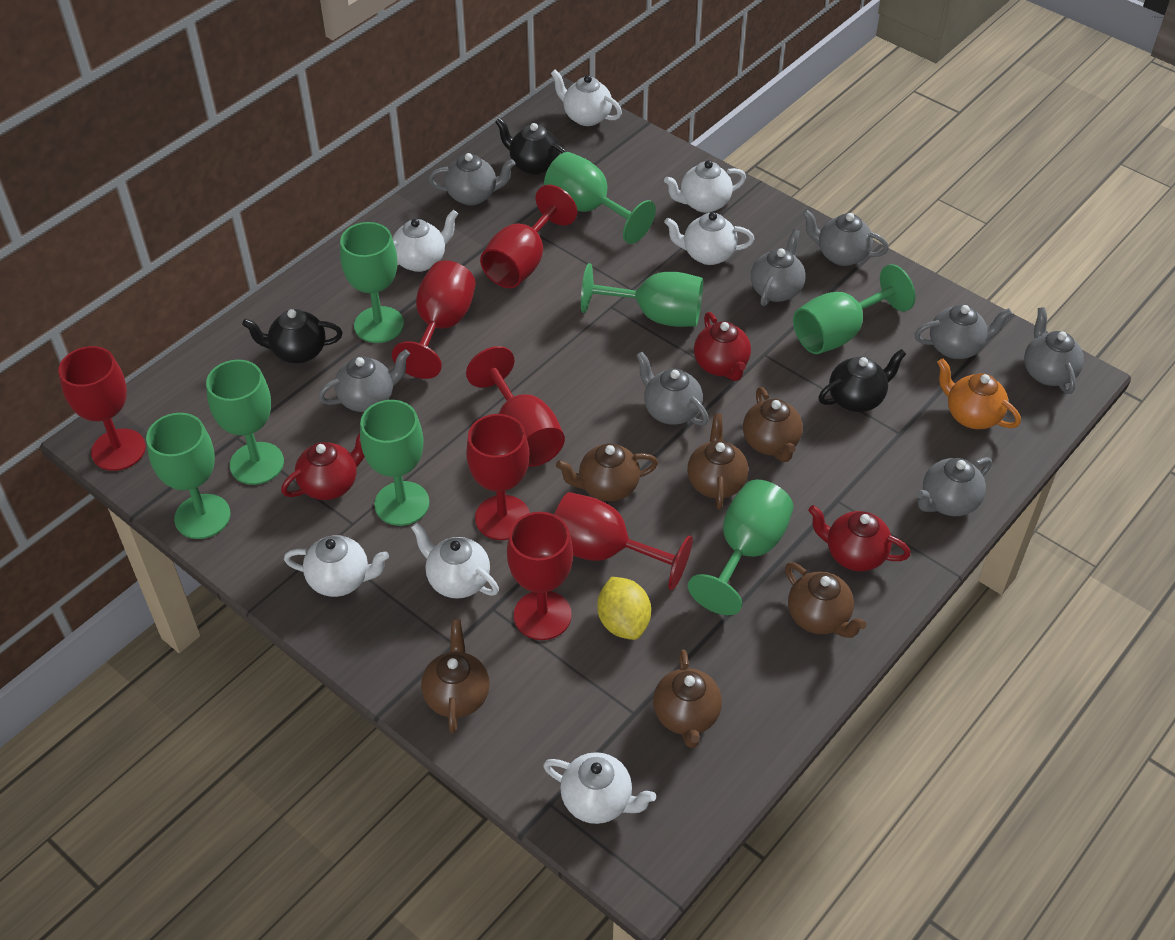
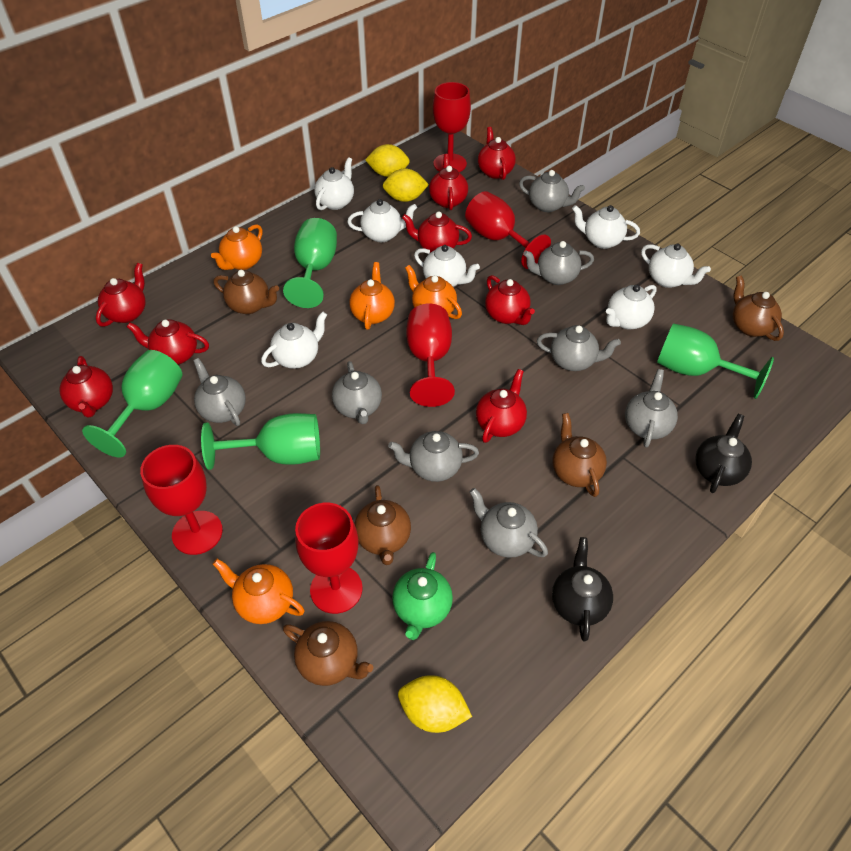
black teapot: [242,309,342,363] [495,118,566,175] [819,349,906,412] = 3 -> [552,537,613,642] [695,414,752,493] = 2
brown teapot: [421,619,490,733] [556,443,658,501] [653,649,722,748] [687,413,749,510] [743,387,803,462] [785,562,866,638] = 6 -> [214,270,279,314] [283,621,373,686] [354,485,411,565] [552,413,607,497] [733,275,784,341] = 5
green goblet: [146,413,231,539] [206,360,284,485] [340,222,404,343] [360,400,430,526] [544,152,656,244] [581,263,703,327] [688,480,794,615] [793,264,915,354] = 8 -> [82,350,182,458] [201,413,320,470] [283,218,337,308] [657,323,774,399] = 4
green teapot: none = 0 -> [392,552,453,640] = 1
orange teapot: [937,358,1021,429] = 1 -> [211,224,263,270] [213,559,305,624] [349,262,395,330] [405,265,462,319] = 4
red goblet: [58,346,146,471] [392,260,476,379] [466,346,565,467] [466,414,530,540] [480,185,577,288] [507,512,573,640] [554,492,693,590] = 7 -> [140,445,223,555] [295,503,363,614] [406,303,455,407] [433,82,471,172] [465,191,551,269] = 5
red teapot: [281,433,365,500] [694,312,751,381] [808,505,911,571] = 3 -> [59,356,113,418] [96,263,146,327] [127,319,209,365] [402,211,472,253] [429,154,468,210] [476,369,527,443] [478,127,516,180] [485,275,535,325] = 8
yellow lemon: [597,577,651,640] = 1 -> [365,144,410,177] [383,168,429,202] [398,675,472,733] = 3

